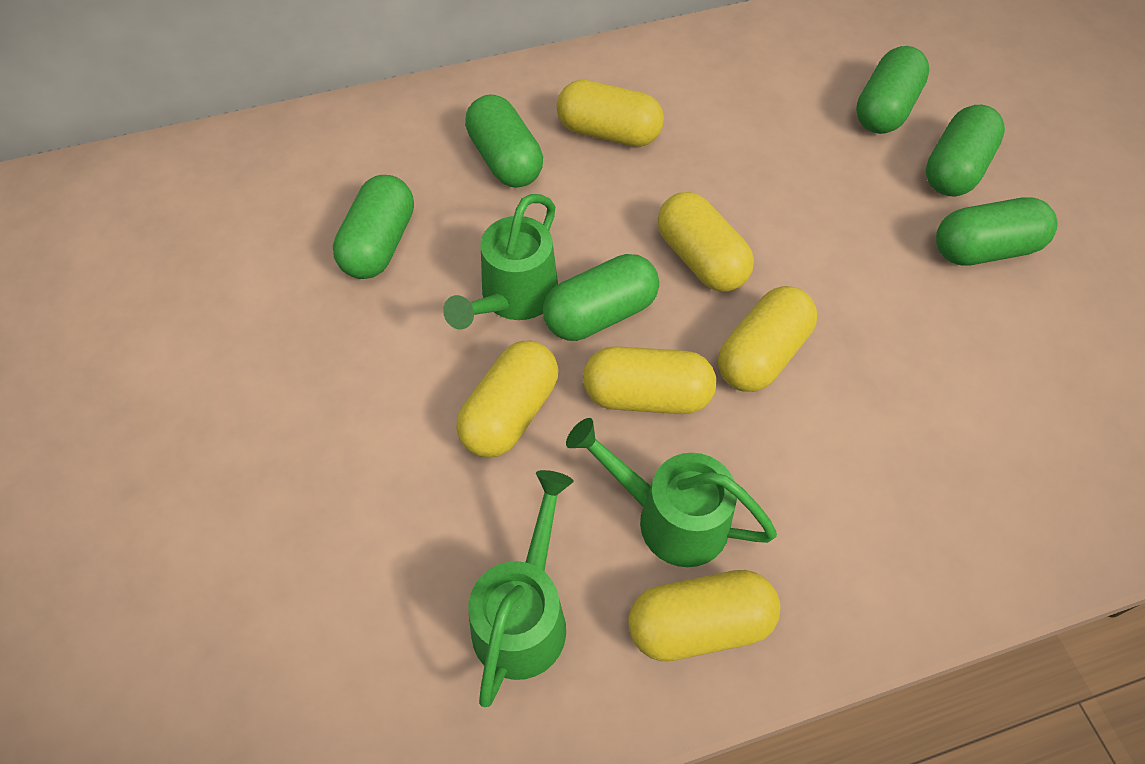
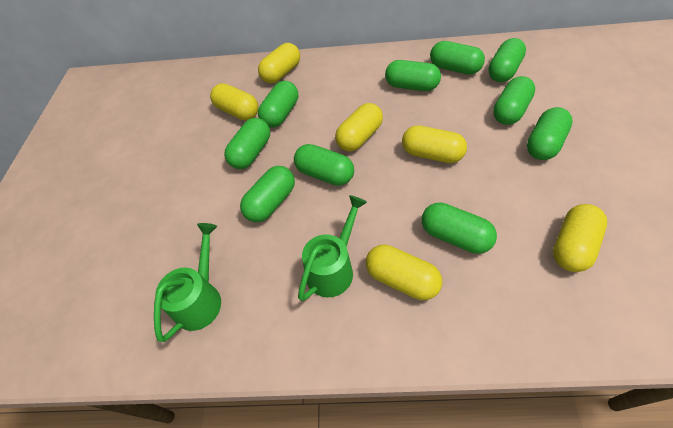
green capsule: [333,175,414,279] [465,94,543,187] [543,254,659,341] [856,46,930,134] [926,105,1005,196] [936,197,1057,266] = 6 -> [224,118,270,169] [240,166,295,222] [258,81,298,128] [294,144,354,186] [385,60,441,91] [421,203,497,254] [430,41,485,75] [488,38,526,82] [493,76,535,125] [527,107,573,160] = 10
green watering can: [443,194,558,329] [468,470,574,707] [566,418,777,567] = 3 -> [154,223,221,342] [298,195,367,301] = 2

